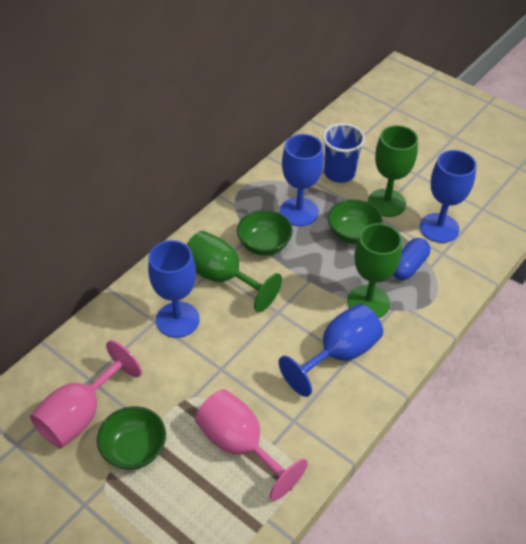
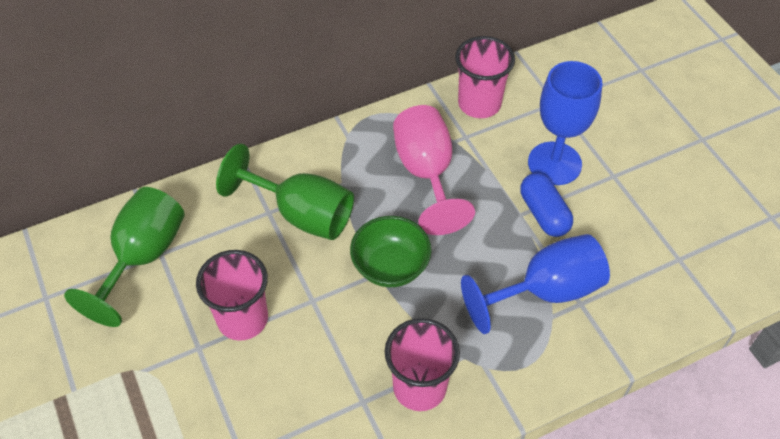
blue cup: [323,123,365,183] = 1 -> none = 0
blue goblet: [148,240,200,338] [279,304,383,397] [280,134,324,226] [420,150,477,243] = 4 -> [461,234,610,334] [528,61,602,185] = 2
green bowl: [97,406,166,470] [237,210,293,256] [328,199,383,244] = 3 -> [350,216,432,287] = 1
green goblet: [187,231,282,312] [347,223,402,318] [368,125,418,217] = 3 -> [64,187,185,327] [216,144,354,240] = 2
pink cup: none = 0 -> [196,250,268,341] [385,318,460,411] [455,36,515,118] = 3
pink goblet: [30,340,142,448] [195,389,308,501] = 2 -> [393,105,475,235] = 1

